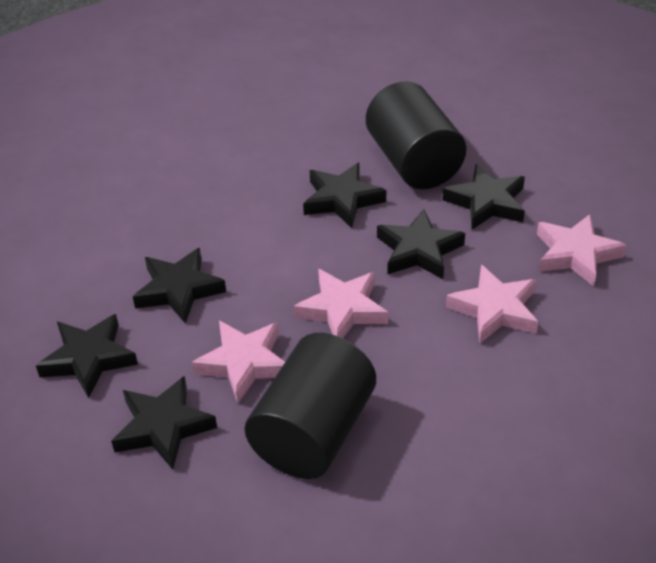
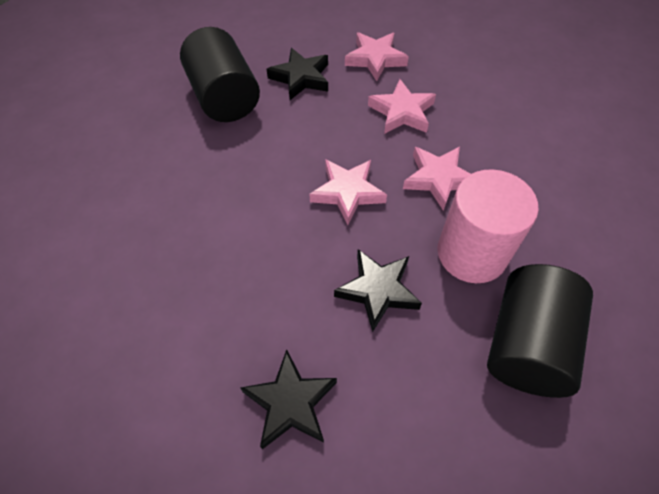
black star: [36,314,138,398] [111,376,217,470] [133,248,226,324] [303,163,386,228] [377,209,465,279] [442,164,525,230] = 6 -> [240,349,337,449] [267,48,328,100] [334,249,422,332] = 3
pink cylinder: none = 0 -> [437,169,539,283] = 1

